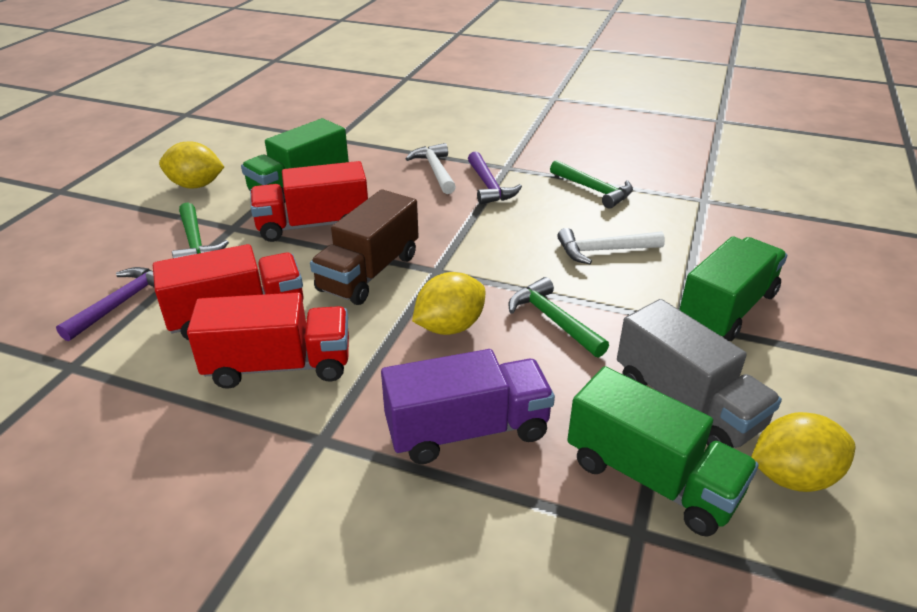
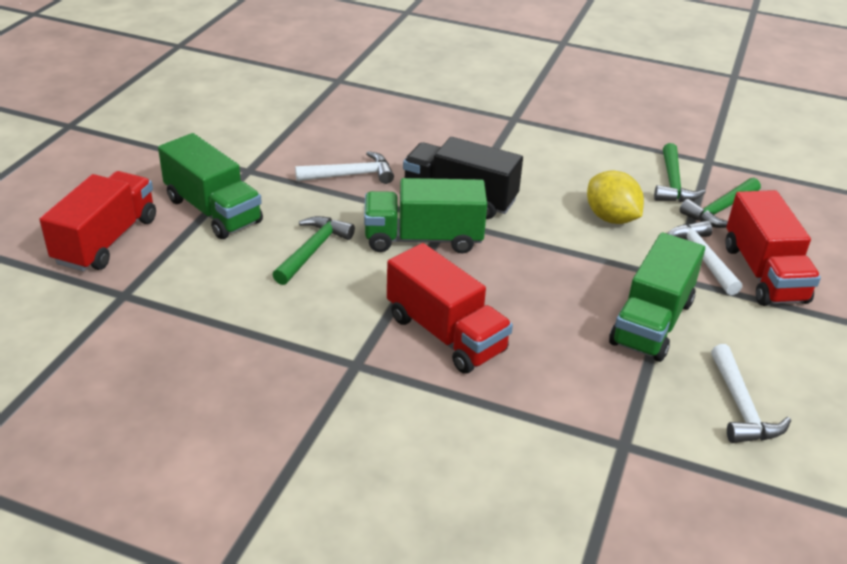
black truck: none = 0 -> [403,137,523,219] = 1
brown truck: [310,189,419,305] = 1 -> none = 0
grey truck: [617,299,782,448] = 1 -> none = 0
purple hammer: [56,267,154,341] [468,151,522,204] = 2 -> none = 0
purple truck: [381,349,555,464] = 1 -> none = 0
white hammer: [406,143,456,194] [557,228,665,264] = 2 -> [295,151,394,184] [667,220,742,295] [711,344,791,443] = 3
yellow lemon: [159,142,224,189] [412,272,485,335] [751,412,855,492] = 3 -> [587,170,644,224] = 1

